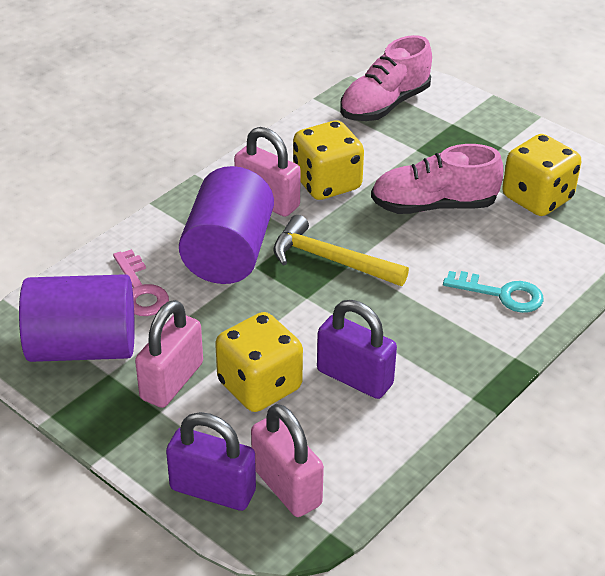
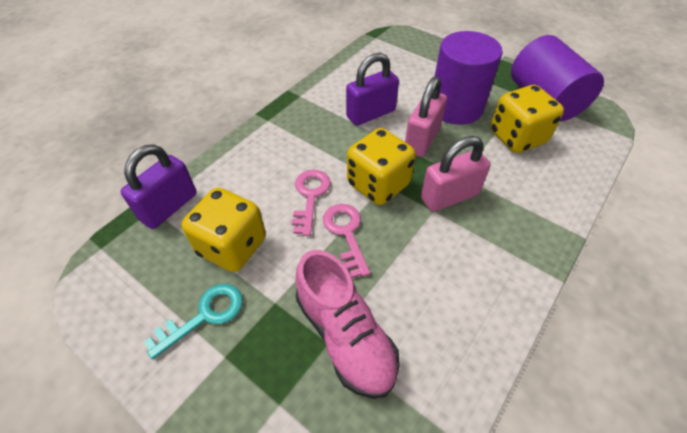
pink key: [113,249,169,316] = 1 -> [292,170,331,236] [323,204,370,278] = 2
pink padlock: [135,300,203,408] [234,127,301,217] [251,404,324,517] = 3 -> [405,77,447,157] [421,136,490,212] = 2
pink shoe: [340,35,432,121] [371,144,503,214] = 2 -> [295,250,400,399] = 1
yellow hammer: [273,215,409,286] = 1 -> none = 0

